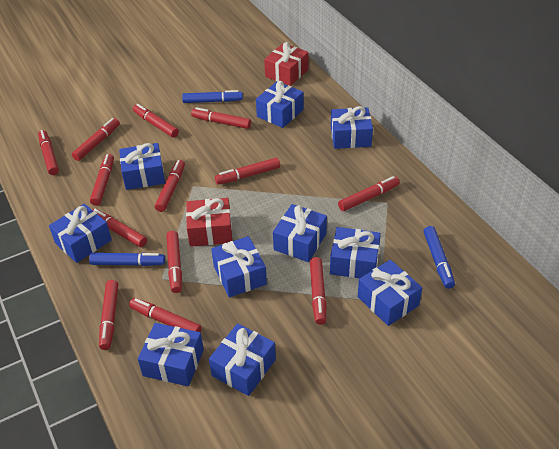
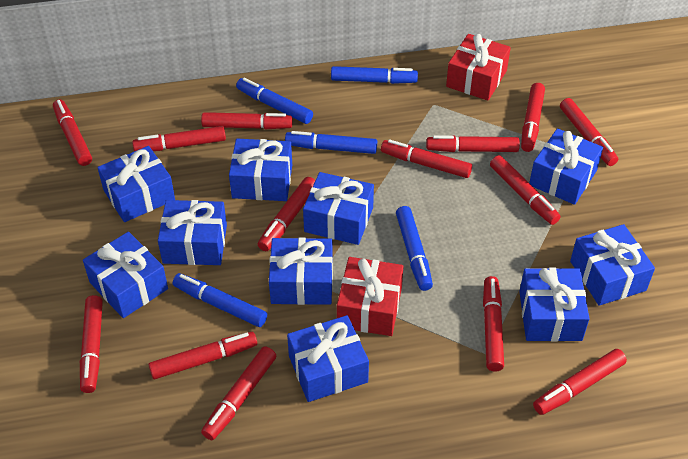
blue marker: [89,253,165,266] [182,90,243,103] [424,226,455,289] = 3 -> [173,273,267,327] [236,78,313,124] [285,131,377,154] [331,66,418,84] [396,206,433,291] = 5
red marker: [38,130,59,175] [72,118,120,161] [90,154,114,206] [92,209,147,247] [99,280,118,350] [129,298,202,332] [133,104,179,137] [155,160,185,212] [166,231,182,293] [191,107,251,129] [215,158,280,185] [310,257,326,325] [338,176,400,211] = 13 -> [53,99,92,166] [80,295,103,393] [132,126,226,151] [149,332,257,379] [201,112,292,129] [201,346,276,440] [258,177,316,251] [381,139,472,178] [426,135,520,152] [483,276,504,372] [490,155,561,225] [521,83,545,152] [533,349,627,415] [560,98,618,166] = 14

